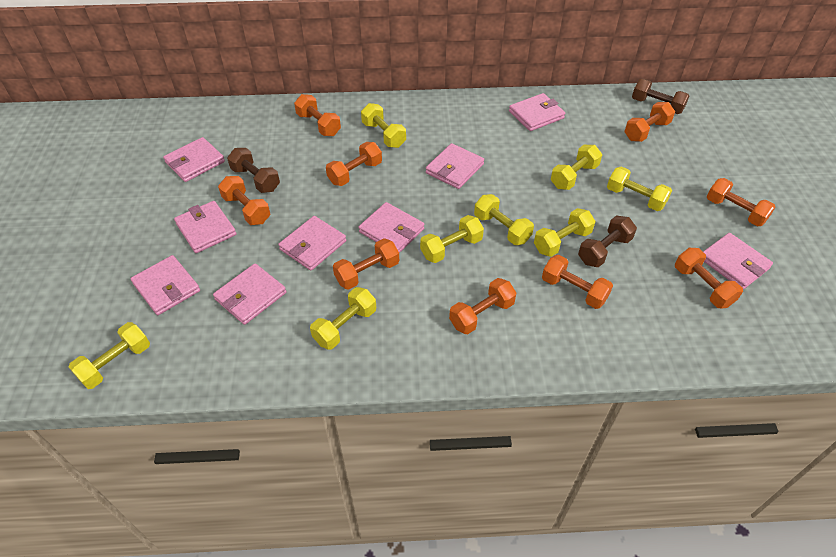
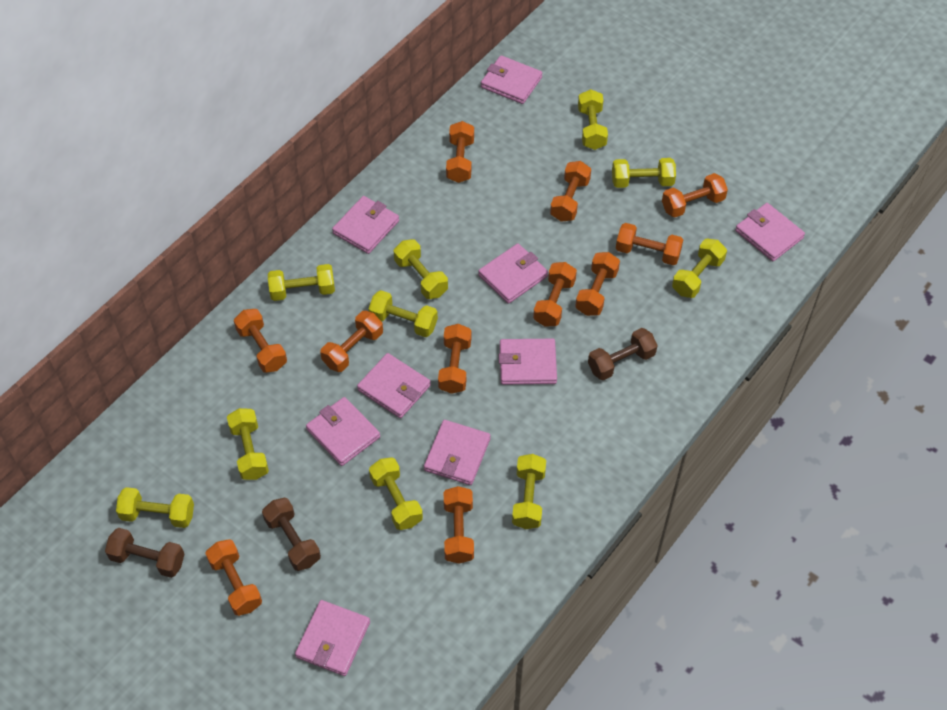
orange dumbbell: [218,176,270,225] [294,94,341,136] [326,142,382,186] [333,238,399,290] [449,278,516,334] [542,255,613,309] [625,102,675,142] [675,248,743,309] [707,178,775,226] = 9 -> [205,539,262,616] [234,309,287,373] [320,311,383,372] [438,324,471,394] [444,486,474,564] [446,121,474,183] [533,262,577,327] [550,161,591,222] [575,252,620,316] [616,223,683,265] [662,173,728,218] = 11
yellow dumbbell: [69,322,150,389] [310,287,376,350] [361,103,406,148] [420,215,484,263] [474,194,534,245] [534,208,595,257] [551,145,602,190] [607,166,672,211] = 8 -> [116,487,194,528] [227,408,269,480] [268,264,335,301] [369,290,438,337] [369,457,423,530] [394,239,448,299] [512,454,546,529] [578,89,608,150] [612,158,676,188] [672,239,727,298] = 10

